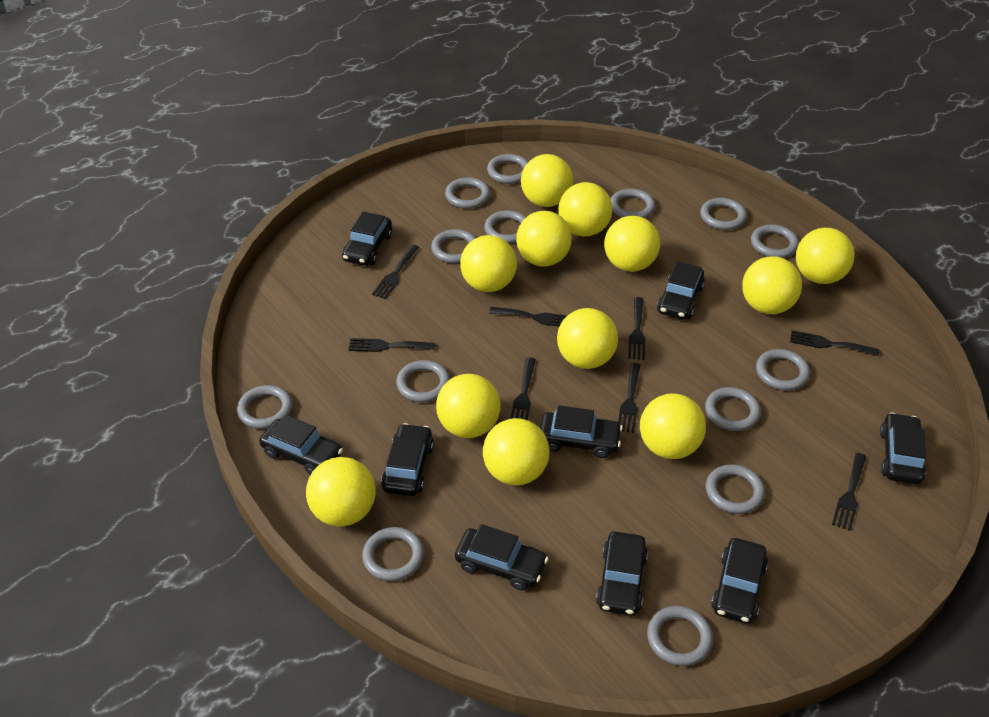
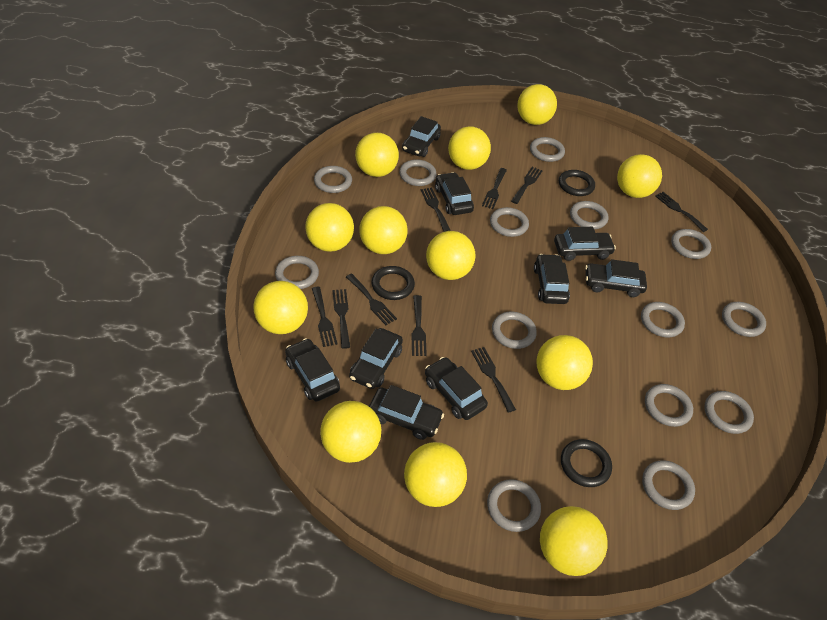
black fork: [348,338,436,352] [372,245,419,299] [489,307,567,327] [510,357,536,420] [618,363,641,433] [628,297,645,360] [790,330,880,356] [832,453,867,531] = 8 -> [312,287,338,347] [332,289,350,349] [346,274,397,325] [411,295,427,356] [421,188,451,232] [471,347,516,413] [482,168,507,209] [511,167,543,204] [655,192,708,232] = 9
black ring: none = 0 -> [371,266,415,300] [559,170,595,196] [561,439,612,487] = 3

